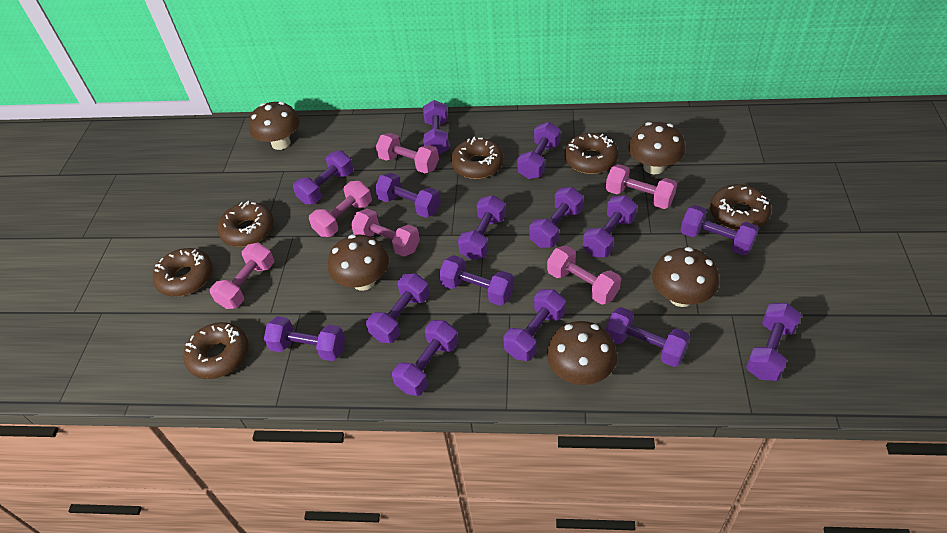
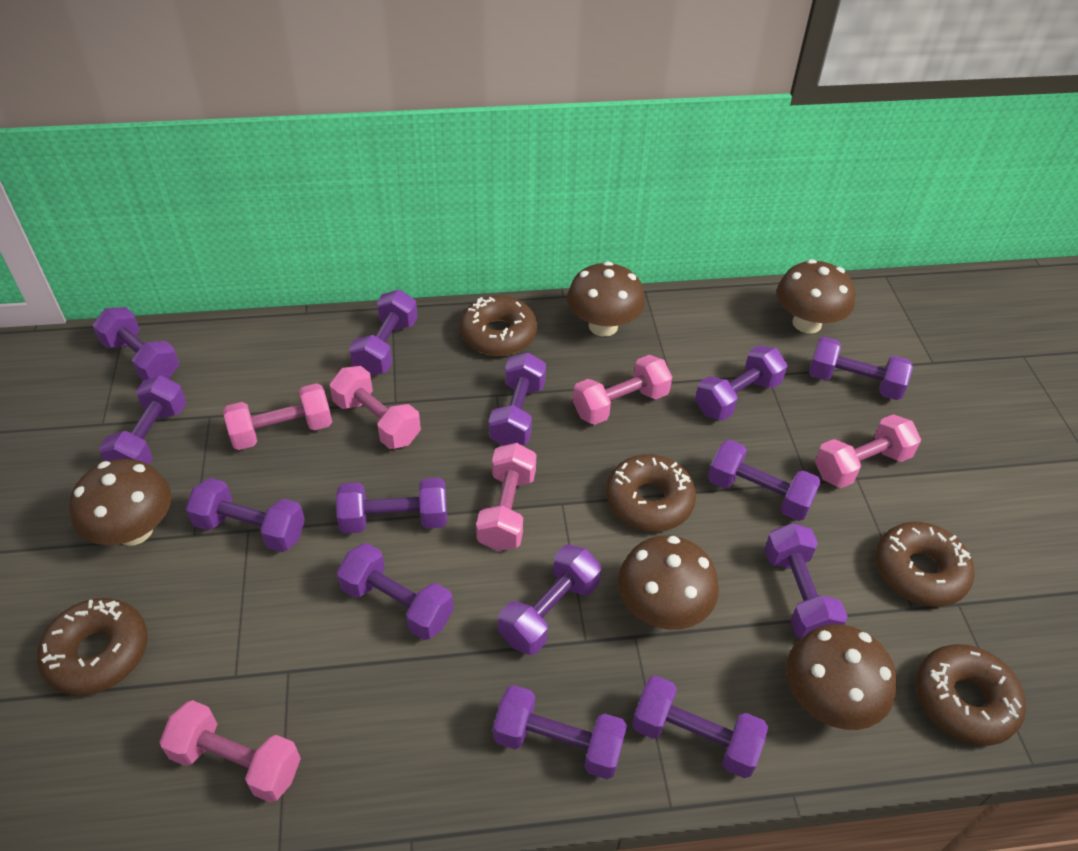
brown donut: [153,248,212,297] [183,322,249,379] [217,201,274,247] [451,137,504,179] [565,133,618,174] [710,184,771,230] = 6 -> [37,598,148,696] [460,296,537,356] [606,454,696,532] [876,522,975,607] [916,644,1026,746] = 5
purple dumbbell: [264,316,345,361] [293,151,353,204] [366,273,430,343] [375,173,441,218] [392,320,458,396] [423,100,449,155] [439,255,514,306] [458,195,506,260] [503,289,566,361] [517,122,561,179] [529,187,583,248] [583,195,637,257] [606,307,690,367] [680,205,759,255] [746,303,801,381] = 15 -> [92,307,179,381] [99,375,186,465] [186,478,305,552] [336,478,447,534] [337,543,454,640] [349,290,418,376] [489,353,546,446] [493,685,627,779] [498,545,601,655] [632,676,768,778] [695,345,787,421] [708,440,821,521] [764,523,848,639] [809,337,913,400] = 14

